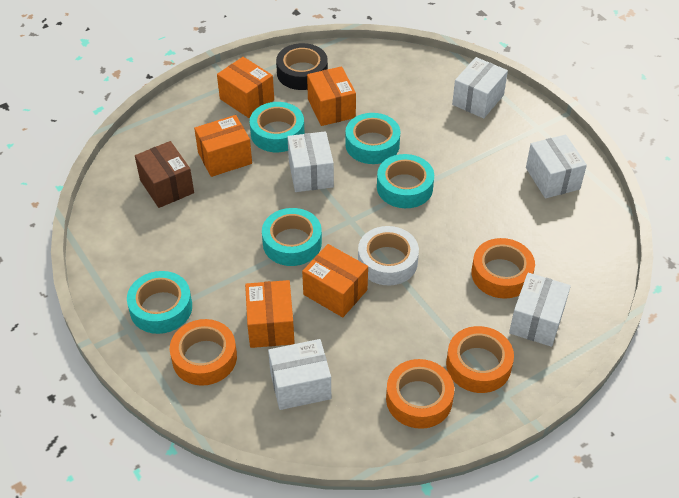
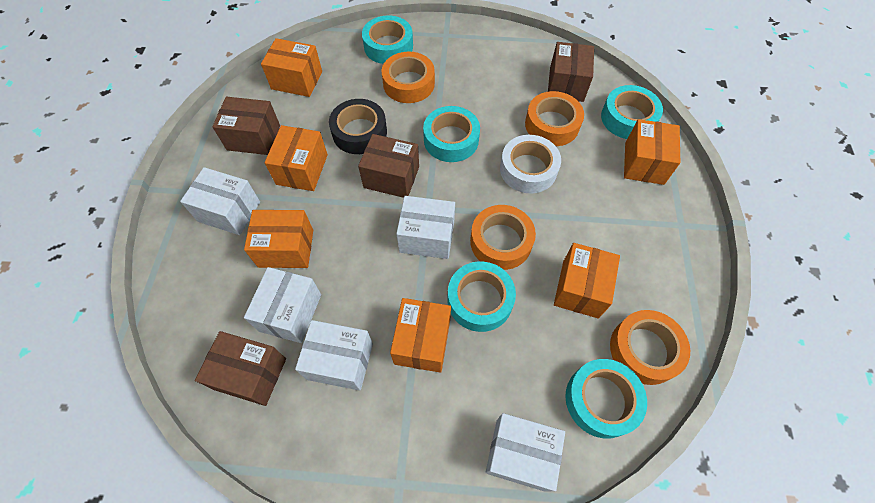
brown box: [135,141,194,208] = 1 -> [195,331,286,406] [212,97,280,155] [358,134,419,198] [548,42,594,102] = 4
orange box: [194,115,252,177] [217,57,274,118] [245,280,295,348] [302,244,368,317] [307,66,356,126] = 5 -> [244,210,313,268] [261,38,322,97] [265,125,328,191] [390,298,451,373] [554,243,620,318] [624,119,680,185] = 6

